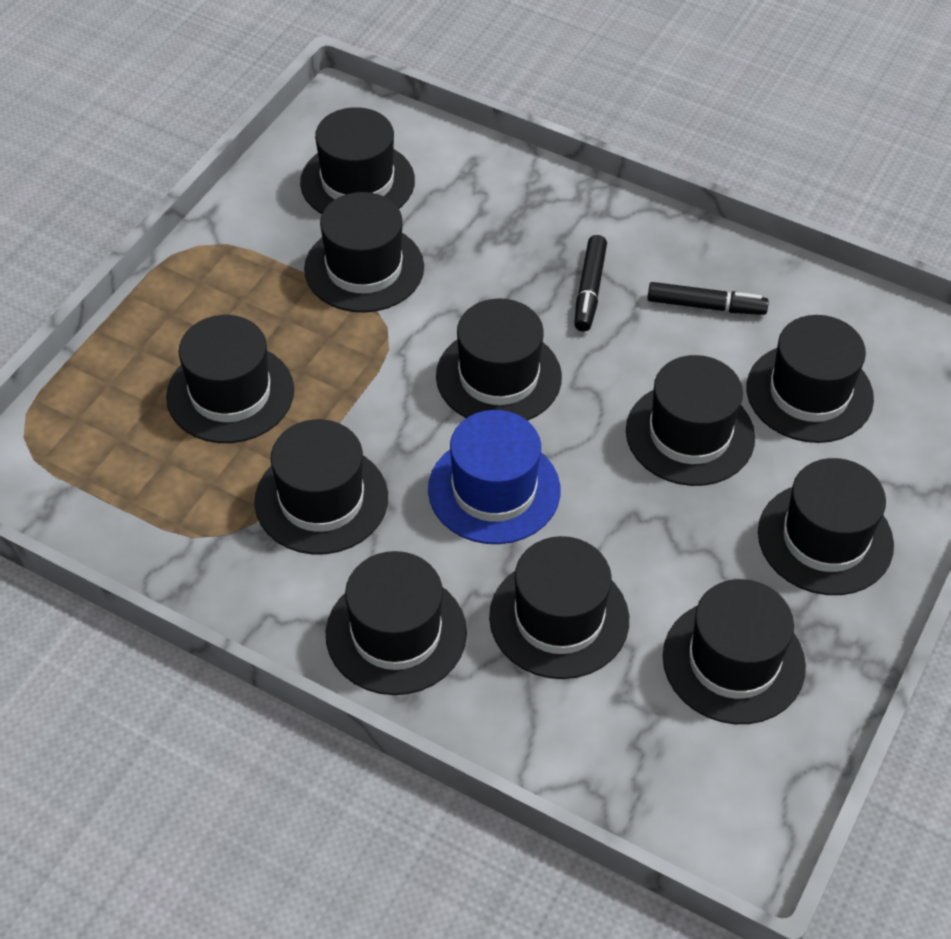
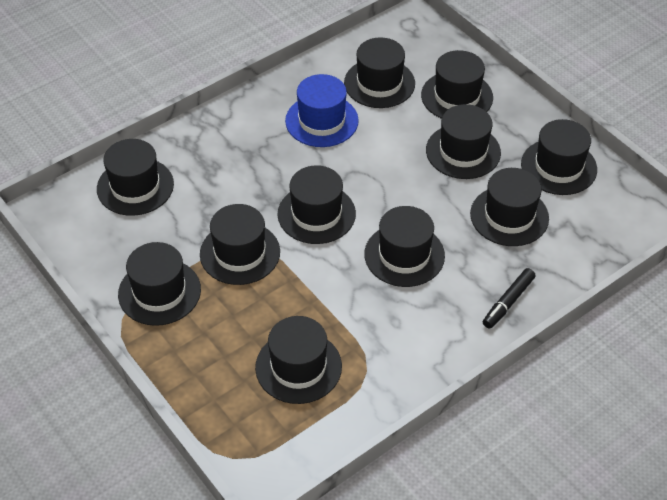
black marker: [574,235,607,331] [647,282,769,315] = 2 -> [483,268,536,329] = 1

